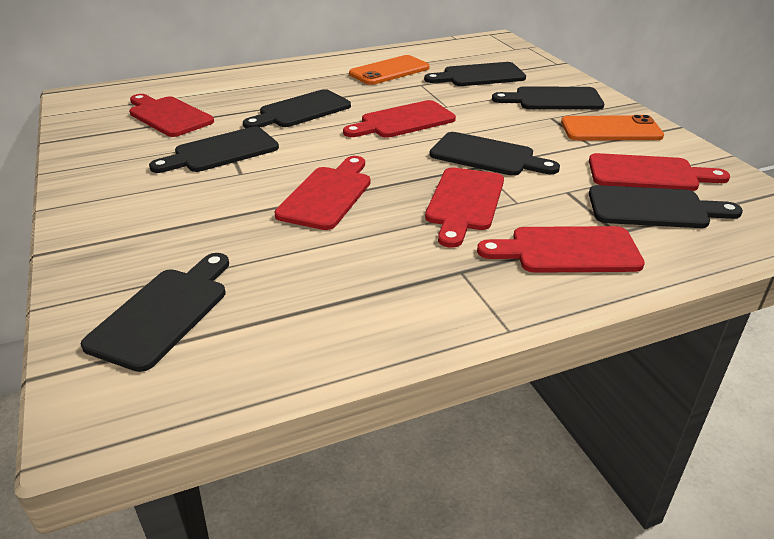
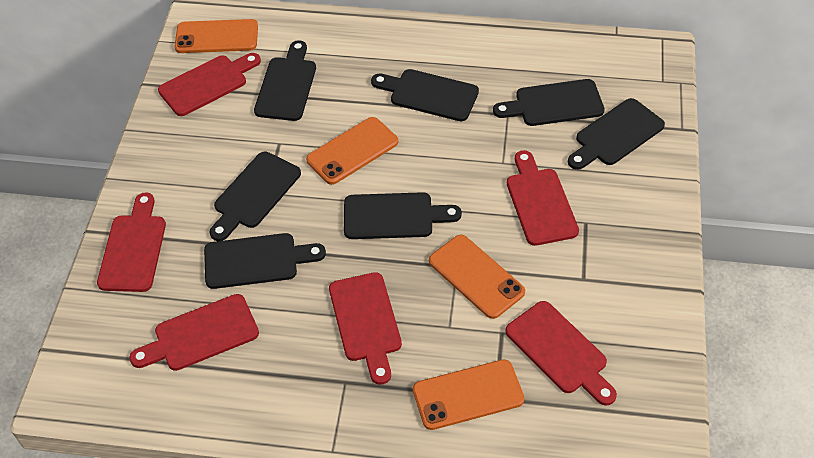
orange phone: [349,55,430,85] [561,115,664,140] = 2 -> [175,19,258,53] [306,117,398,185] [413,359,524,430] [429,235,525,319] = 4

